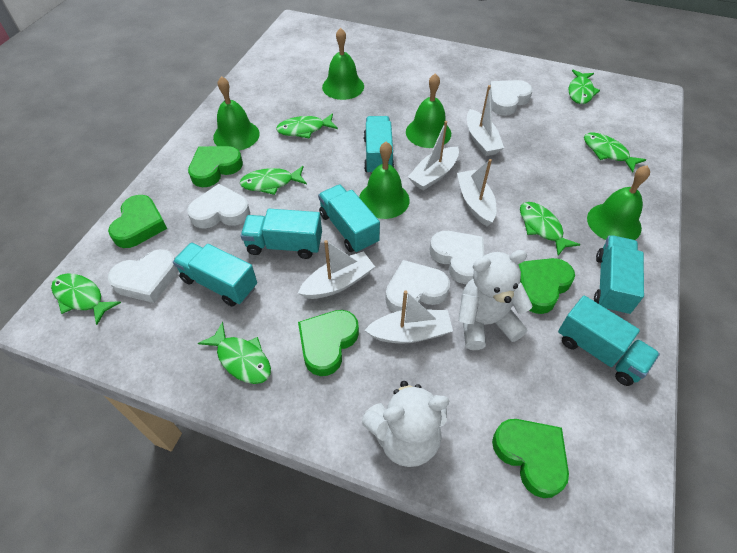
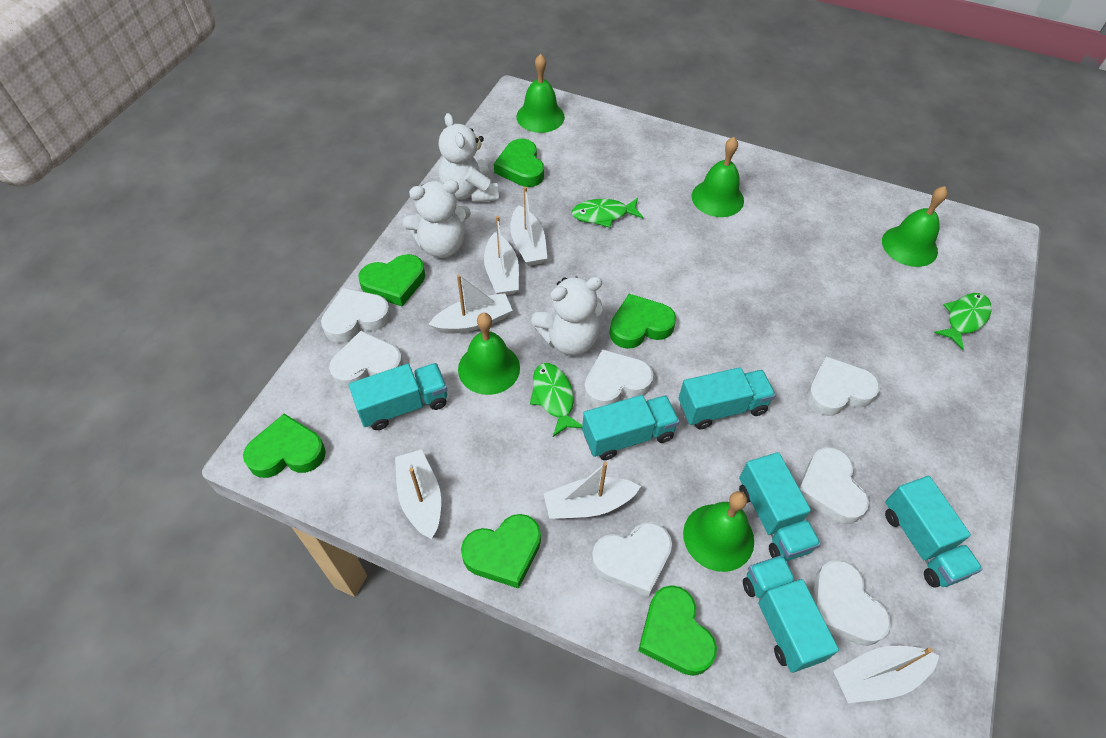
green fish: [51,273,121,325] [198,322,271,384] [240,166,307,195] [276,113,338,139] [520,202,580,256] [569,70,600,104] [584,133,646,173] = 7 -> [530,363,582,437] [572,198,643,228] [934,293,992,350] = 3
green heart: [108,195,167,248] [188,146,243,187] [298,310,359,376] [492,419,569,498] [518,258,575,314] = 5 -> [243,414,326,478] [359,254,425,306] [461,514,541,589] [494,139,544,187] [609,294,676,349] [638,585,717,676] = 6
white boat: [298,240,375,299] [364,290,453,344] [408,121,459,191] [457,159,496,226] [467,85,504,156] = 5 -> [395,449,441,539] [428,274,513,334] [484,216,519,295] [510,187,547,266] [543,462,641,519] [834,646,939,703] = 6
white heart: [108,249,178,303] [187,184,250,229] [385,260,450,312] [430,231,484,284] [490,80,533,116] = 5 -> [321,288,391,343] [329,331,403,388] [584,349,653,408] [591,522,672,597] [799,447,869,524] [806,356,880,416] [813,560,891,646] = 7
white teddy bear: [362,381,449,467] [458,250,532,350] = 2 -> [403,180,471,258] [439,113,499,203] [531,277,603,355] = 3

